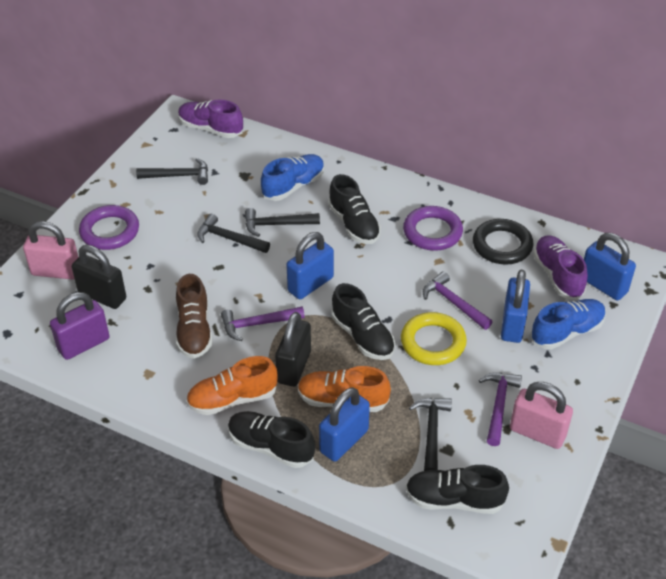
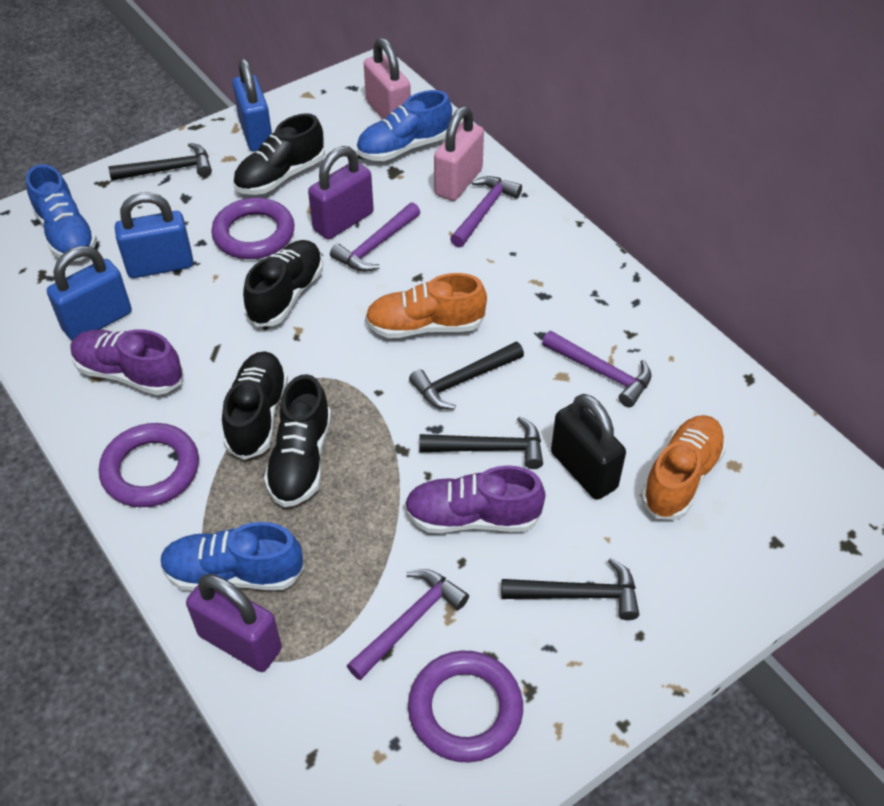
black padlock: [72,245,126,309] [275,312,311,387] = 2 -> [551,394,626,500] = 1
black ring: [473,219,533,265] = 1 -> none = 0
blue padlock: [286,232,334,299] [319,387,370,462] [501,270,530,343] [584,233,636,300] = 4 -> [47,246,132,340] [115,192,193,278] [232,58,272,152] = 3
blue shoe: [261,154,324,201] [531,299,606,349] = 2 -> [26,164,97,261] [160,522,304,591] [356,90,452,161] = 3
brown shoe: [176,274,213,359] = 1 -> none = 0
purple hammer: [221,307,305,341] [423,271,492,330] [479,373,522,446] = 3 -> [330,202,421,272] [347,569,469,680] [450,176,522,248] [542,331,651,407] = 4
purple padlock: [50,292,110,360] = 1 -> [186,574,282,672] [308,146,374,240] = 2
purple ring: [79,205,139,250] [403,206,463,251] = 2 -> [99,423,199,507] [211,198,295,259] [408,651,523,763] = 3
yellow ring: [401,312,467,365] = 1 -> none = 0

